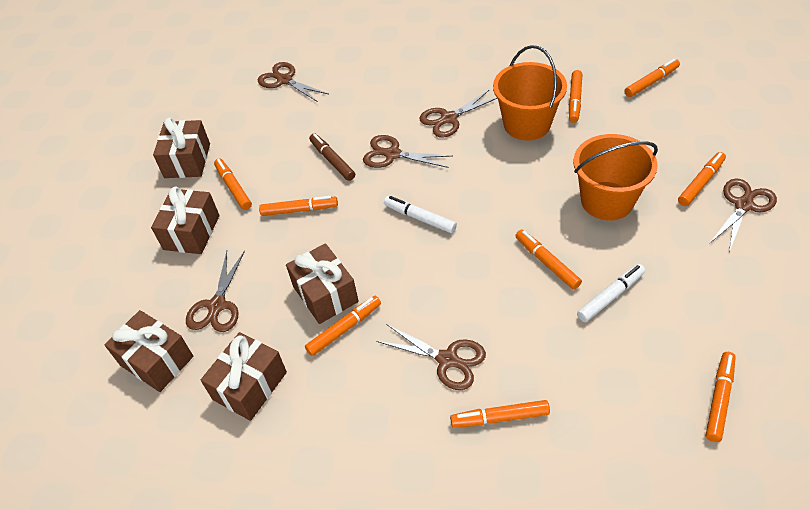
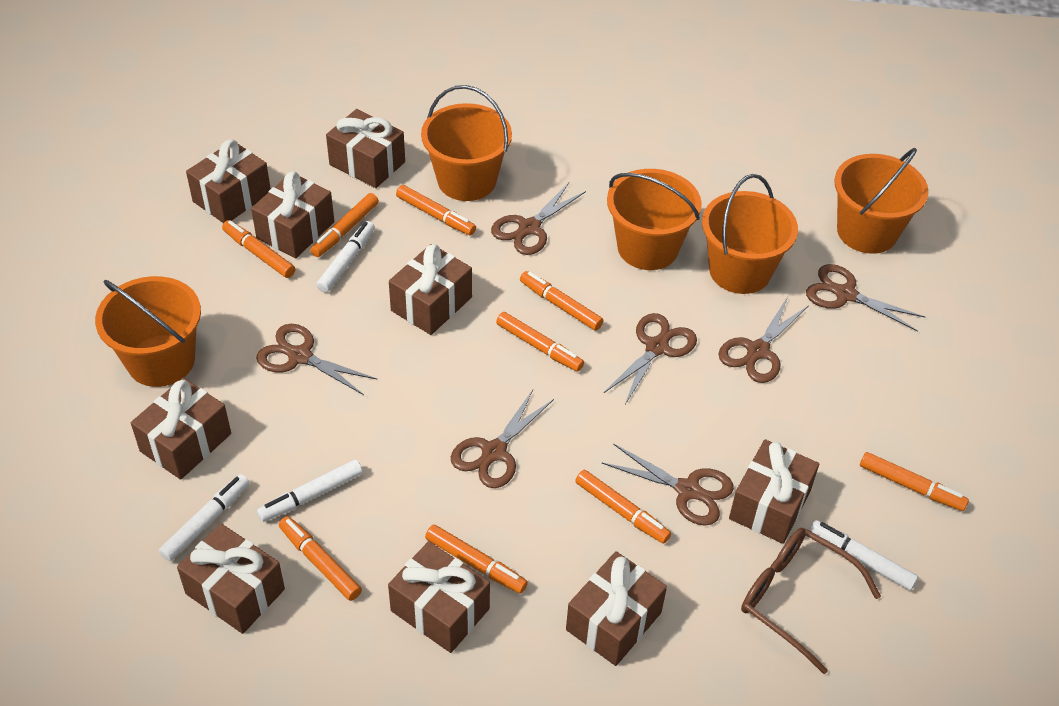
brown gift: [105,310,193,392] [151,187,220,254] [153,118,210,178] [201,332,287,421] [286,243,359,324] = 5 -> [131,378,231,480] [177,524,285,634] [186,140,271,223] [251,171,334,258] [326,109,405,188] [388,541,490,653] [389,244,472,335] [566,551,667,666] [729,439,819,544] = 9
brown glasses: none = 0 -> [741,528,881,674] = 1
brown marker: [309,134,355,181] = 1 -> none = 0
brown scissors: [186,250,245,332] [258,62,328,102] [363,135,452,168] [376,324,486,390] [419,89,498,138] [709,178,777,252] = 6 -> [256,324,378,395] [451,390,554,488] [491,183,586,255] [602,443,734,526] [604,313,697,404] [718,297,809,383] [806,264,925,332] = 7
orange bucket: [493,45,567,140] [573,134,658,221] = 2 -> [95,276,201,387] [421,85,512,201] [607,169,702,270] [702,174,798,294] [834,148,929,254] = 5
white marker: [384,196,457,233] [577,264,645,322] = 2 -> [159,474,249,561] [257,460,363,522] [316,221,375,293] [809,520,918,591] = 4

